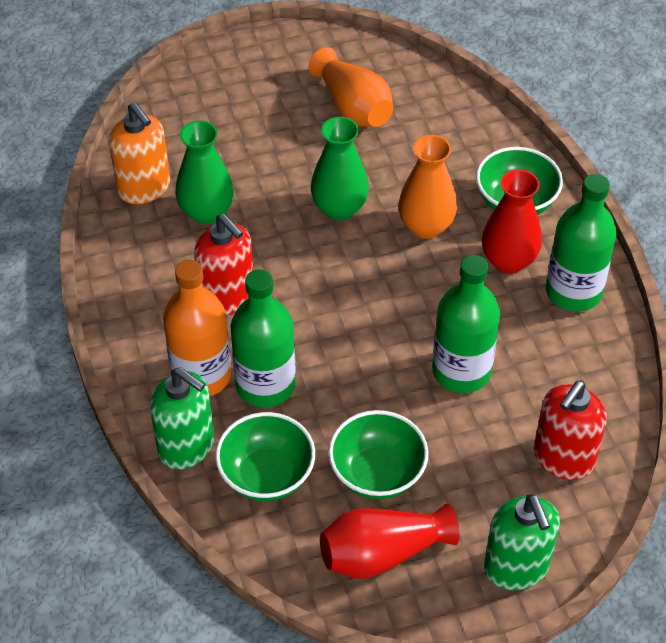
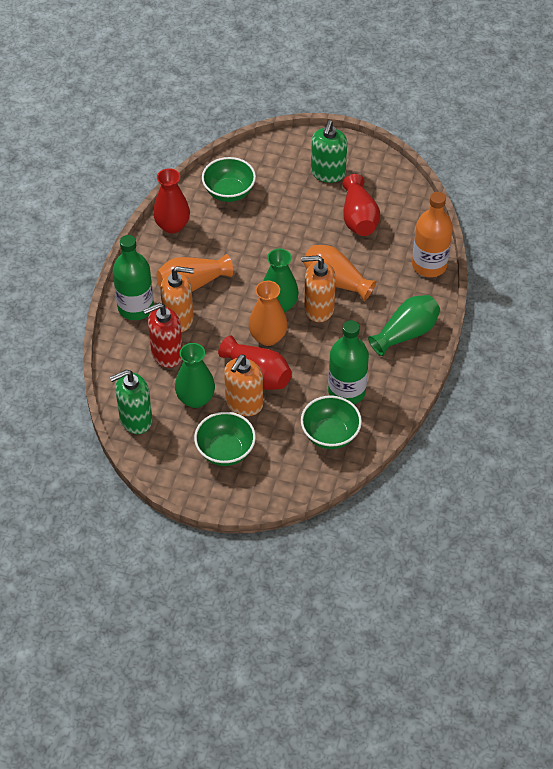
green bottle: [231,269,296,407] [432,255,500,393] [546,174,617,312] = 3 -> [113,235,154,320] [328,320,369,404] = 2
green vase: [175,120,234,224] [311,117,369,220] = 2 -> [175,343,215,408] [263,248,299,313] [368,295,440,356] = 3
orange soap dispenser: [109,103,170,204] = 1 -> [160,266,194,333] [224,354,263,416] [301,255,336,322] = 3
orange vase: [309,47,393,127] [398,135,457,239] = 2 -> [157,254,233,292] [249,281,288,346] [303,245,377,301] = 3
red soap dispenser: [194,214,253,315] [534,380,607,480] = 2 -> [143,303,183,368] = 1
red vase: [320,504,459,579] [482,169,542,274] = 2 -> [153,168,190,234] [218,336,292,390] [342,174,380,236] = 3

